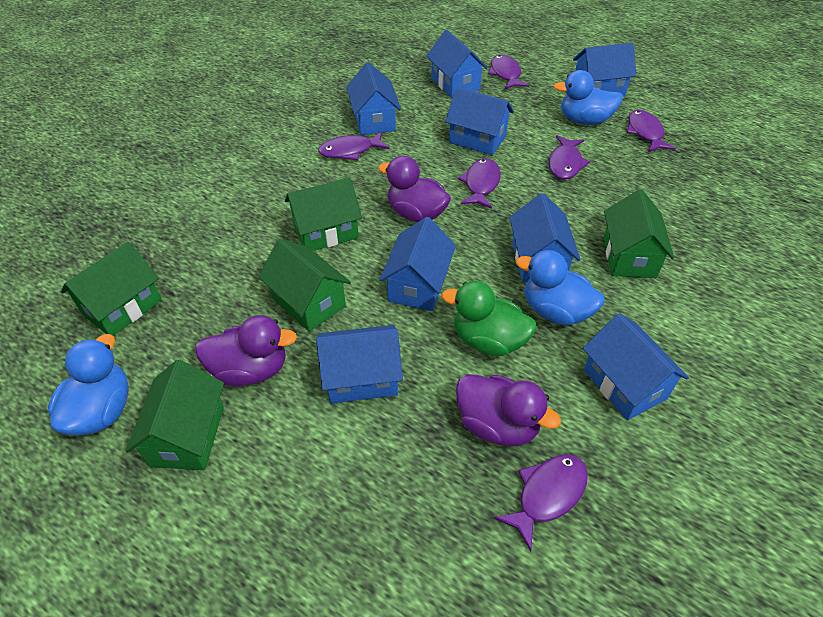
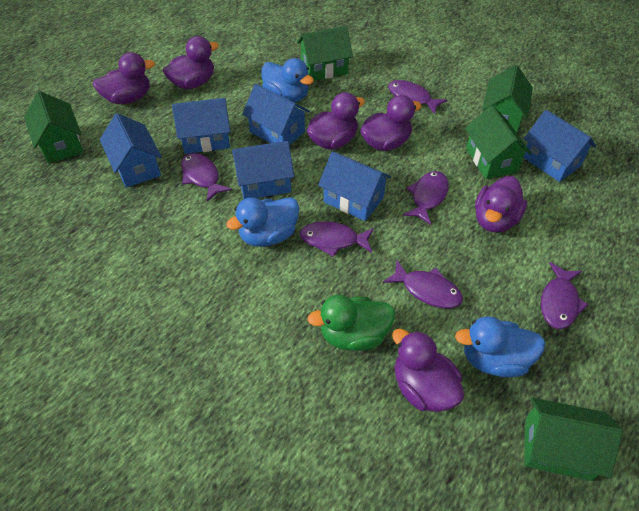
blue house: [316,325,403,404] [346,62,401,135] [379,217,456,311] [426,30,488,98] [445,87,514,155] [509,193,581,283] [573,43,636,96] [583,313,689,420] = 8 -> [100,113,162,188] [172,98,230,154] [232,141,294,199] [242,84,310,145] [318,151,391,221] [524,110,596,182] = 6
purple duck: [195,315,297,387] [378,156,451,222] [456,374,561,446] = 3 -> [92,52,155,104] [163,36,219,89] [307,92,365,150] [360,95,422,151] [392,329,464,412] [475,176,527,233] = 6

